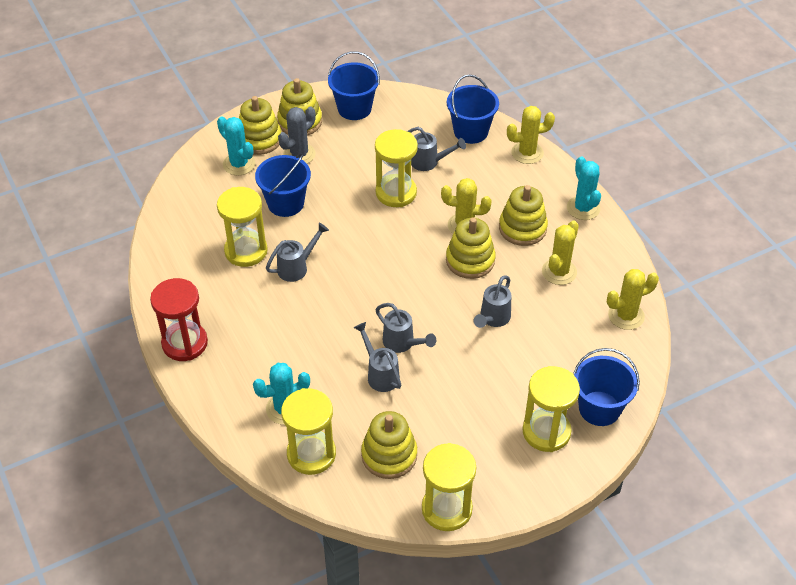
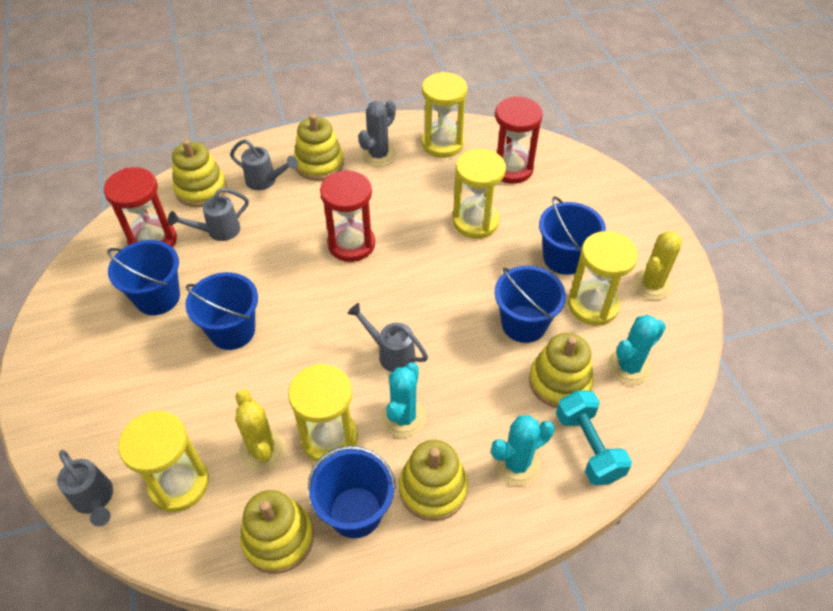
blue bucket: [255,153,311,217] [328,51,380,120] [447,75,499,144] [573,348,640,426] = 4 -> [108,240,180,315] [185,272,258,350] [308,446,396,538] [494,266,566,343] [539,196,606,275] = 5
grey watering can: [266,223,329,282] [354,322,401,392] [376,303,436,353] [407,127,466,171] [474,275,511,328] = 5 -> [57,450,113,526] [168,188,249,241] [230,139,298,190] [347,303,428,372] = 4
red hourglass: [150,278,208,361] = 1 -> [104,167,177,247] [320,170,375,262] [495,96,543,184] = 3
turquoise dumbbell: none = 0 -> [556,390,632,485] = 1
yellow cactus: [441,178,492,234] [507,106,555,164] [542,221,579,285] [607,269,659,330] = 4 -> [235,389,286,471] [632,231,682,300] = 2

